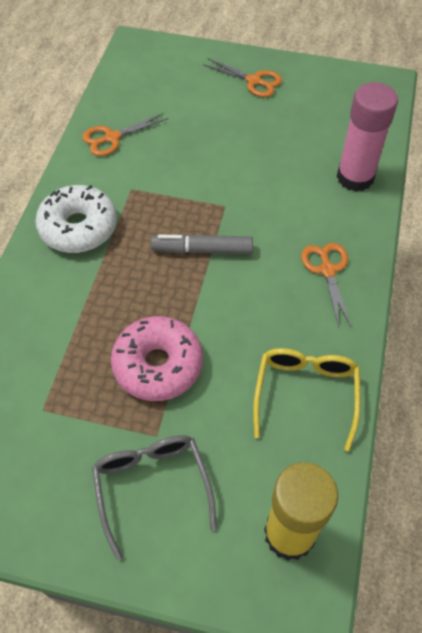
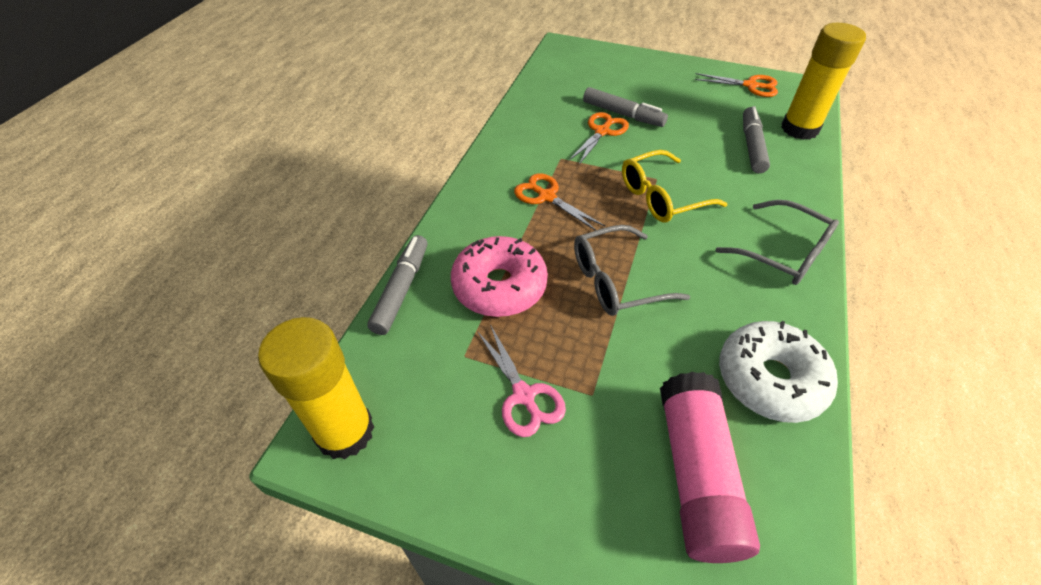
grey glasses: [92,435,217,560] = 1 -> [574,225,690,316] [716,200,839,285] = 2
grey marker: [151,234,253,254] = 1 -> [367,235,427,335] [583,87,668,127] [743,106,770,173] = 3
pink scissors: none = 0 -> [477,324,566,437] = 1
yellow glue stick: [264,462,338,561] = 1 -> [258,317,374,459] [781,23,866,140] = 2

